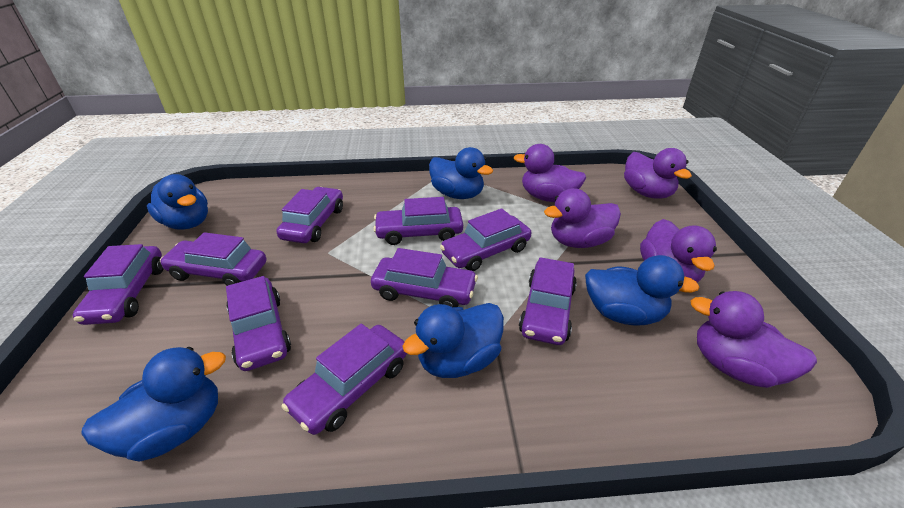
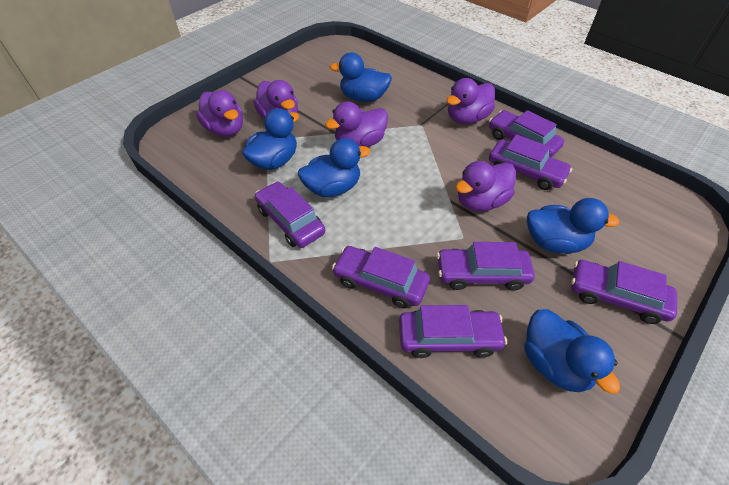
purple car: [73,244,164,325] [160,232,266,286] [226,276,291,371] [277,187,343,243] [281,324,407,435] [371,248,478,307] [373,197,463,245] [440,208,531,271] [519,257,577,345] = 9 -> [255,182,325,248] [332,246,430,308] [399,305,507,358] [437,242,535,291] [489,110,564,157] [489,134,572,190] [571,260,677,324] = 7

